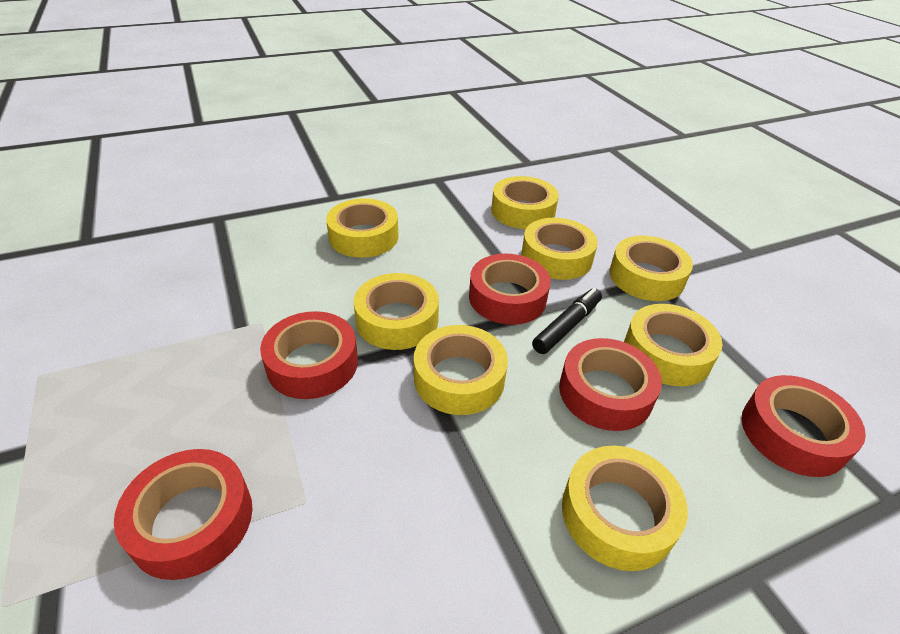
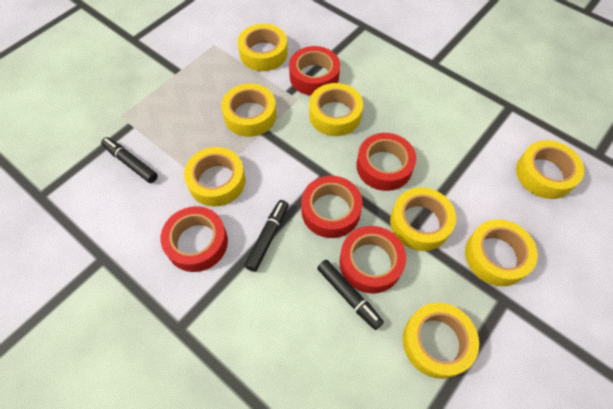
black marker: [532,288,602,354] = 1 -> [101,137,158,183] [244,200,289,272] [317,260,384,330] = 3

